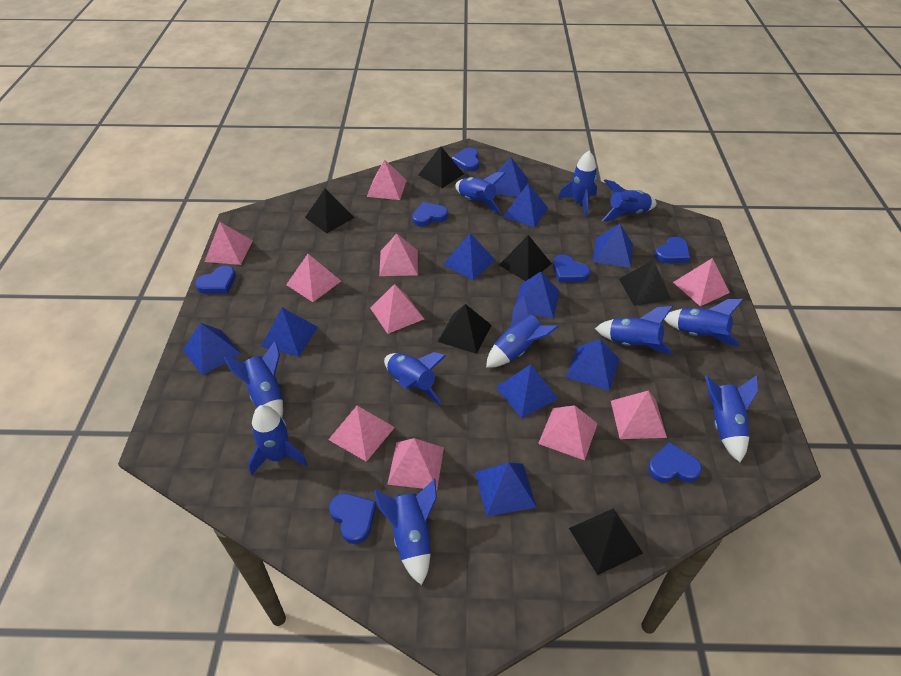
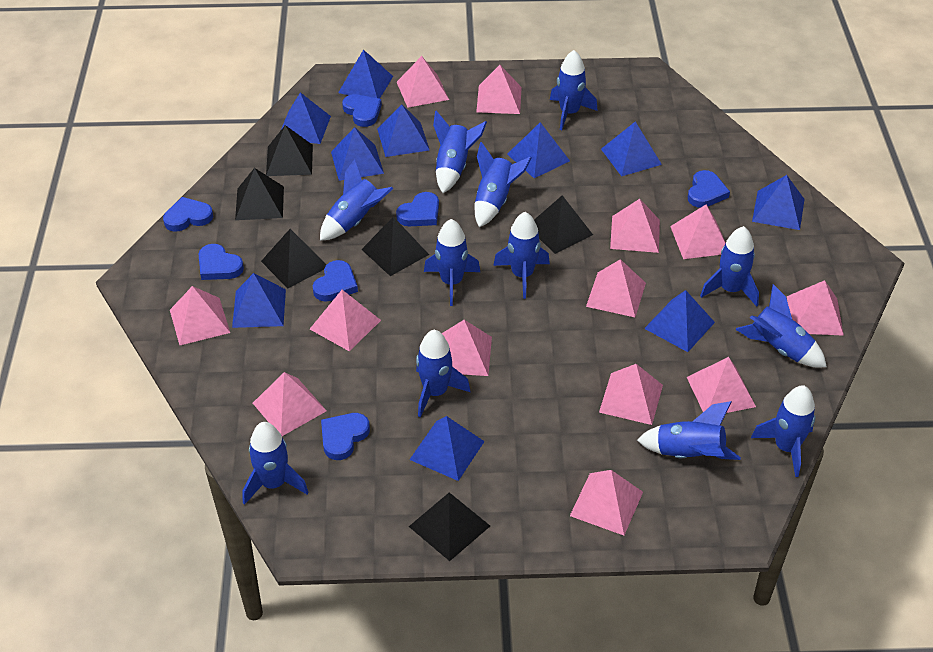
blue rocket: [224,341,283,418] [248,405,307,475] [374,479,437,585] [384,352,446,405] [455,172,506,214] [486,295,558,368] [558,151,597,217] [595,306,673,354] [602,179,657,221] [664,299,744,347] [705,375,758,462] = 11 -> [242,422,308,505] [320,159,393,241] [416,330,470,417] [424,219,480,306] [433,111,487,193] [475,142,532,227] [493,212,550,299] [550,50,598,130] [637,401,741,460] [700,226,759,307] [735,284,827,367] [751,386,816,477] = 12
pink pyramid: [205,222,253,265] [286,254,341,302] [328,406,395,462] [367,159,407,200] [370,284,424,334] [379,234,418,276] [387,438,444,490] [538,405,598,460] [611,391,667,439] [673,258,730,306] = 10 -> [170,286,230,345] [253,372,327,436] [310,290,381,351] [397,56,449,108] [442,320,492,376] [476,65,522,114] [570,470,643,536] [586,259,646,317] [599,364,663,425] [610,199,660,253] [670,205,726,259] [687,357,756,413] [787,280,844,336] = 13

